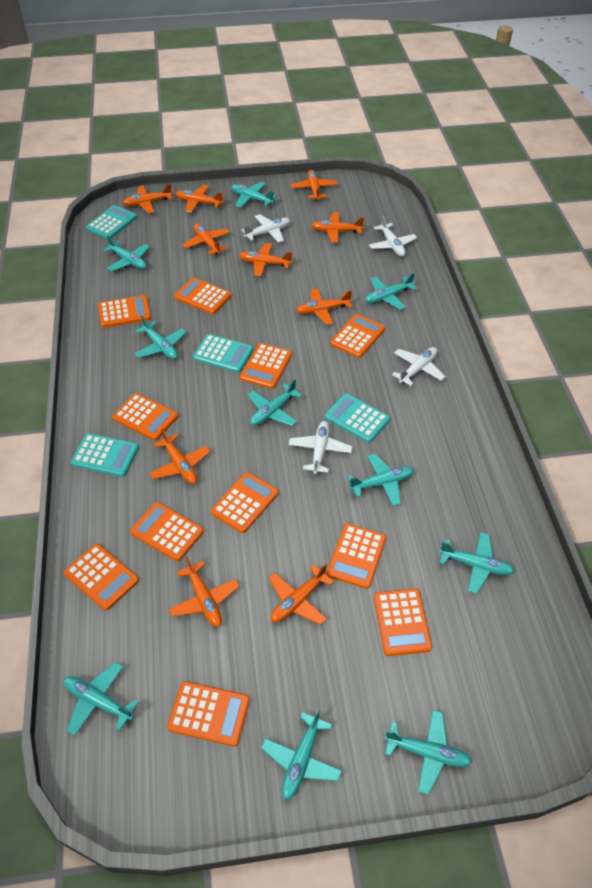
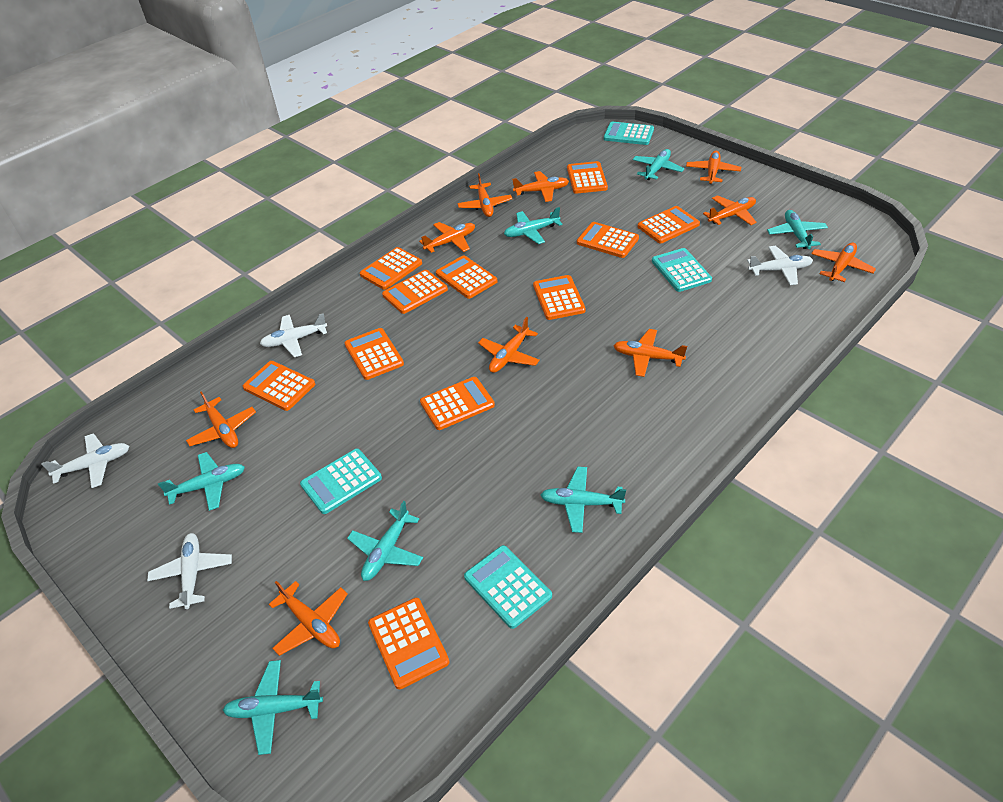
turquoise plane: [64,662,139,735] [103,235,150,271] [135,316,186,359] [231,182,277,208] [248,379,303,426] [261,709,342,800] [347,453,414,506] [365,273,417,310] [385,710,472,795] [440,532,514,594] = 10 -> [158,452,245,511] [223,660,323,755] [347,501,423,581] [504,207,562,244] [541,467,626,533] [632,149,684,180] [767,210,828,249] = 7

